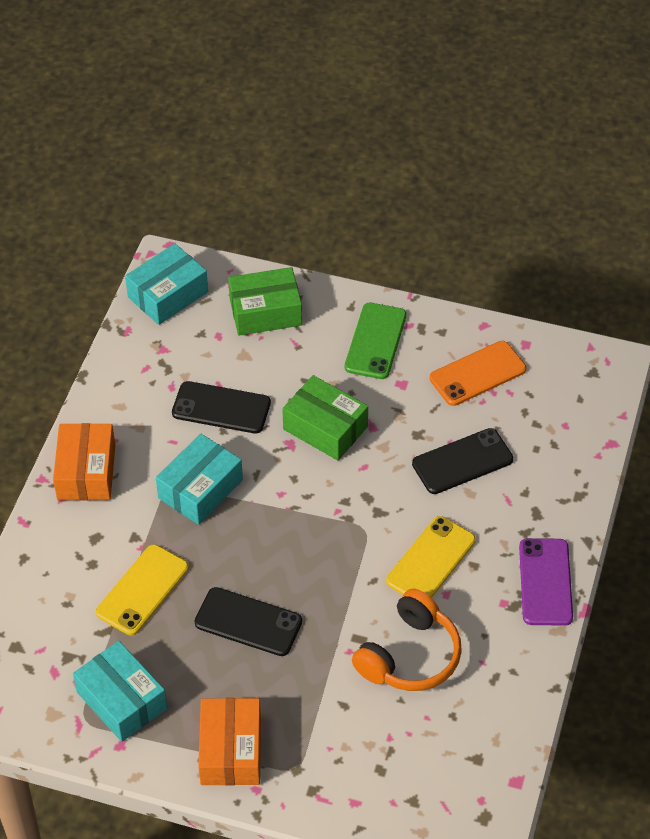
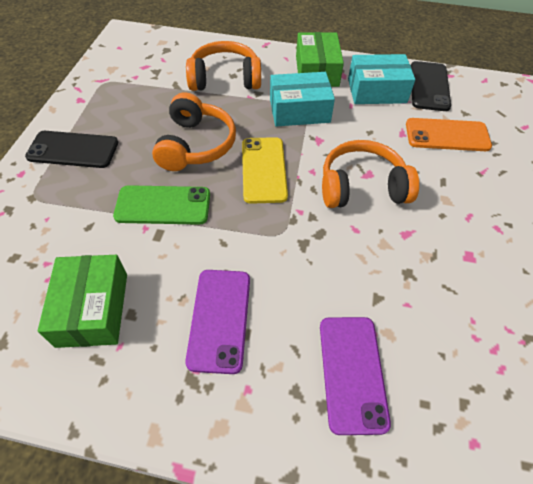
black phone: [172,381,271,434] [194,587,302,656] [412,428,513,494] = 3 -> [25,131,118,168] [411,61,451,111] = 2
orange box: [53,423,115,501] [198,698,261,786] = 2 -> none = 0
orange headphones: [352,589,462,691] = 1 -> [152,92,236,171] [186,41,261,91] [322,140,419,208] = 3
purple phone: [519,538,573,626] = 1 -> [185,270,250,374] [320,317,391,435] = 2
turquoise box: [73,641,167,742] [125,244,208,325] [156,434,243,525] = 3 -> [270,72,335,126] [348,54,415,104] = 2
yellow phone: [96,544,189,636] [386,516,476,598] = 2 -> [242,137,288,204] = 1

